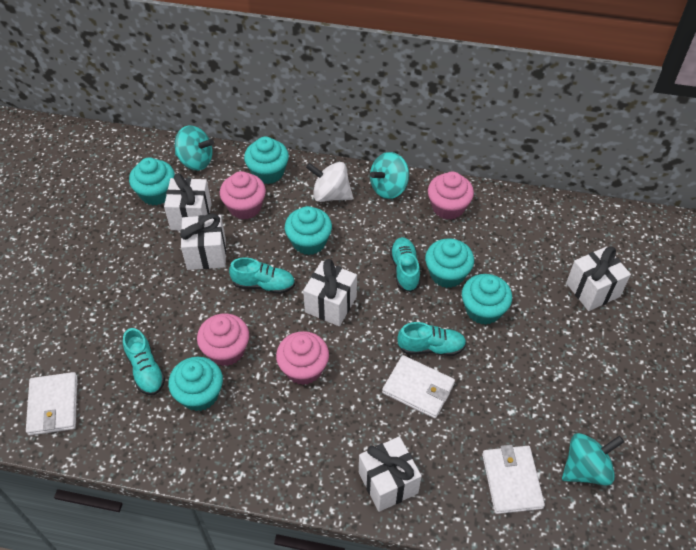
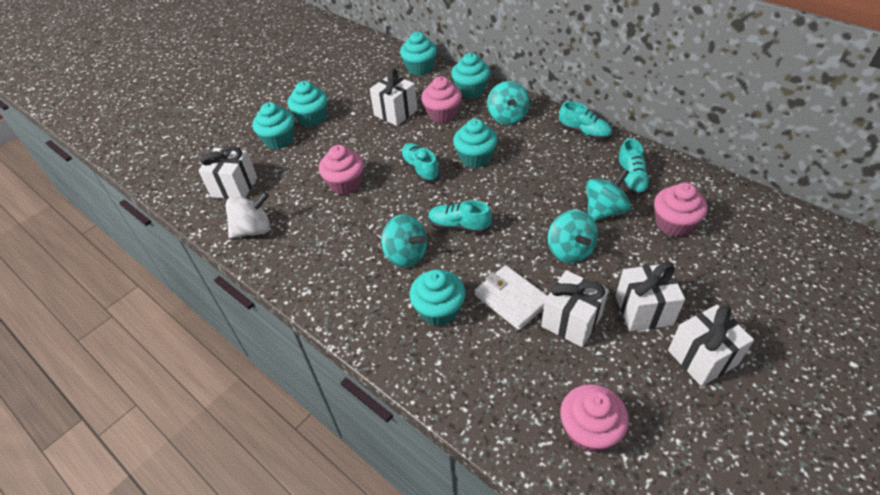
turquoise spinning top: [175,125,214,170] [370,152,409,199] [562,433,624,486] = 3 -> [381,214,427,268] [487,81,530,125] [548,210,598,263] [586,169,631,221] = 4
white wallet: [26,372,78,435] [382,355,455,418] [482,445,545,514] = 3 -> [475,265,548,330] = 1

